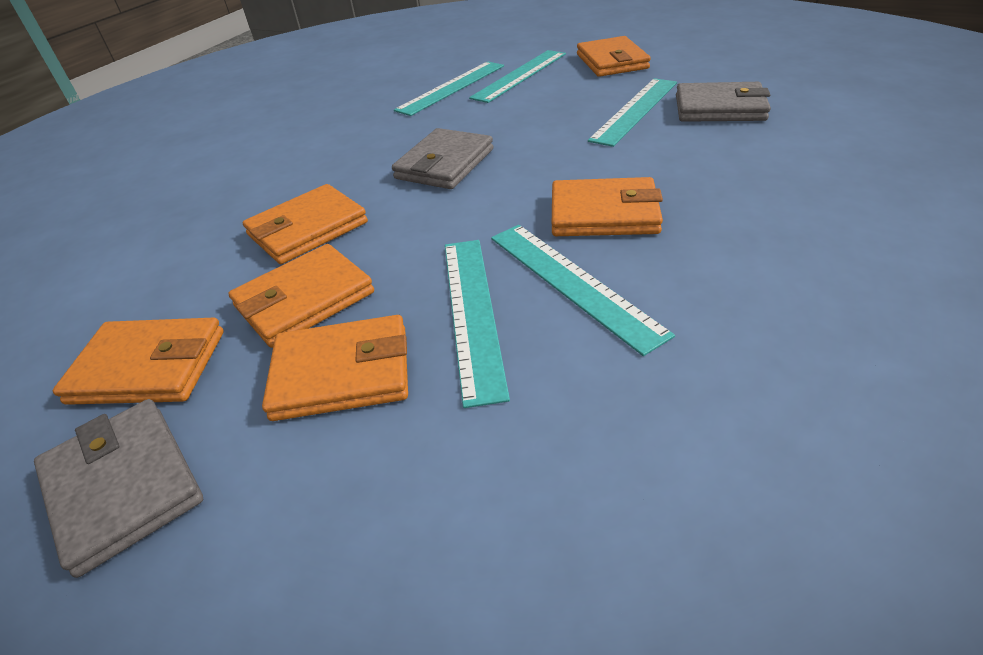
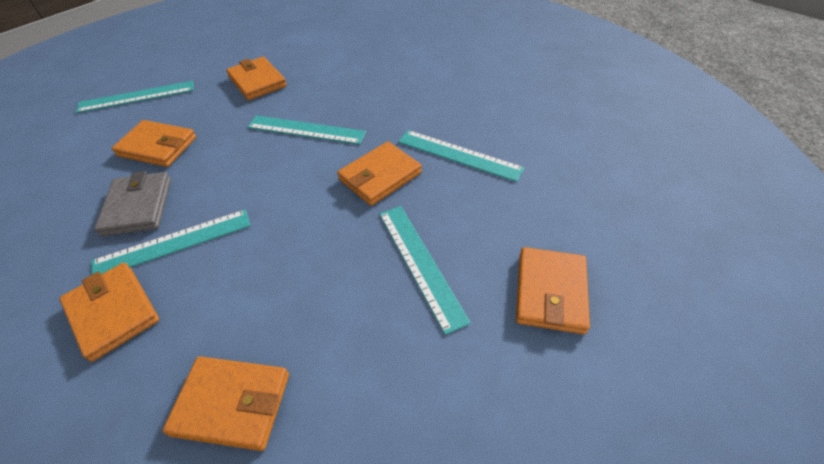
grey wallet: [34,399,203,578] [392,128,493,189] [676,82,771,122] = 3 -> [94,171,171,237] = 1

